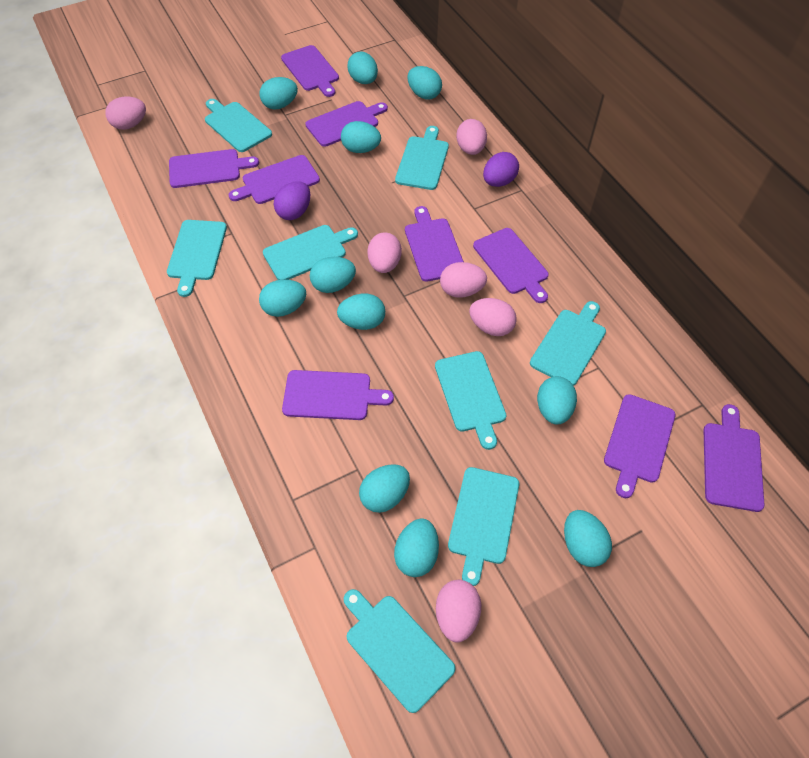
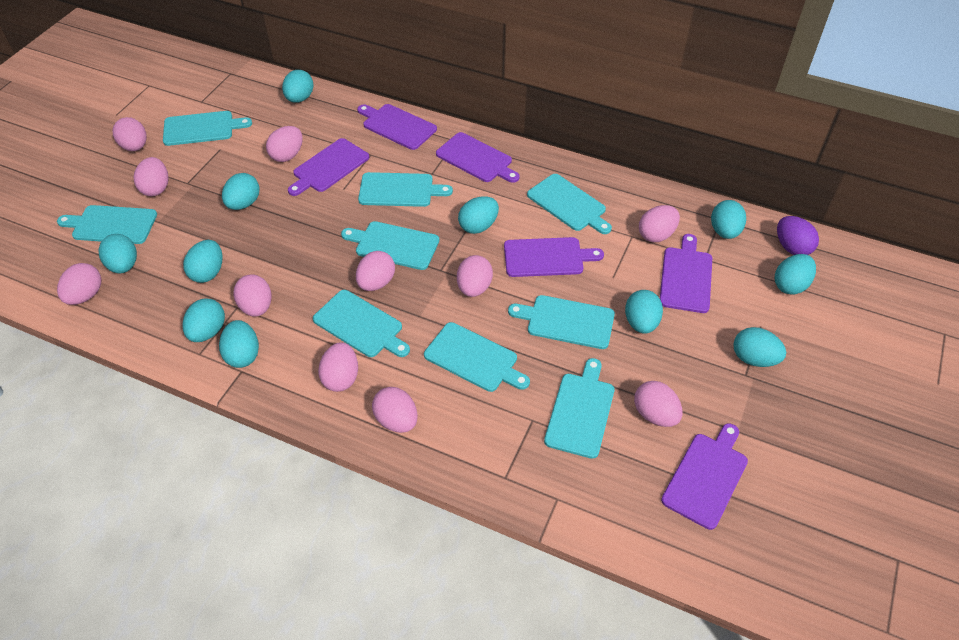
pink egg: [105,97,146,130] [367,232,402,273] [436,580,481,642] [440,262,487,298] [456,119,487,155] [469,298,517,336] = 6 -> [57,263,101,305] [113,117,147,151] [134,157,168,196] [233,274,271,317] [266,126,303,162] [318,342,358,392] [356,251,395,291] [372,387,418,433] [457,255,493,297] [634,381,683,427] [639,205,680,242] = 11
purple cutting board: [169,149,259,188] [228,155,320,204] [281,45,339,97] [282,370,394,420] [305,101,388,147] [405,206,464,282] [473,228,549,303] [604,394,676,498] [703,404,764,512] = 9 -> [288,138,369,196] [357,104,437,150] [436,132,520,183] [504,237,604,277] [660,234,712,313] [661,423,748,530] = 6
purple egg: [274,181,310,220] [483,152,519,187] = 2 -> [777,216,819,255] = 1
turquoise cutting board: [167,220,227,297] [205,99,272,152] [263,225,358,280] [343,589,456,713] [395,126,449,190] [435,351,507,450] [448,467,519,586] [530,301,606,386] = 8 -> [57,205,157,244] [163,111,252,146] [313,290,410,357] [341,221,439,270] [358,172,453,207] [424,322,530,392] [508,295,615,349] [527,174,612,234] [544,358,615,459] = 9

